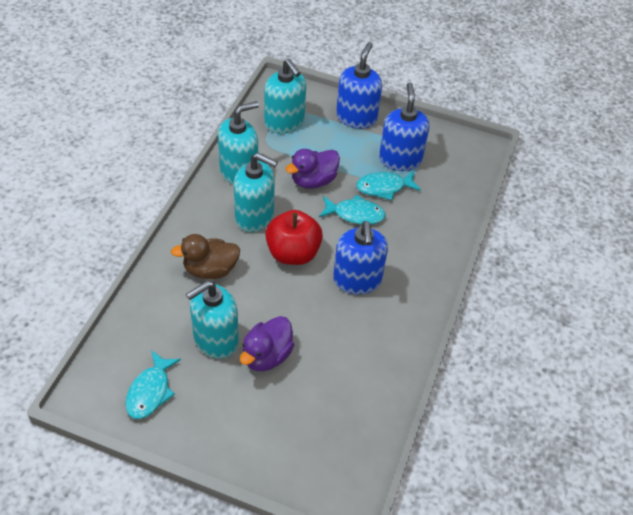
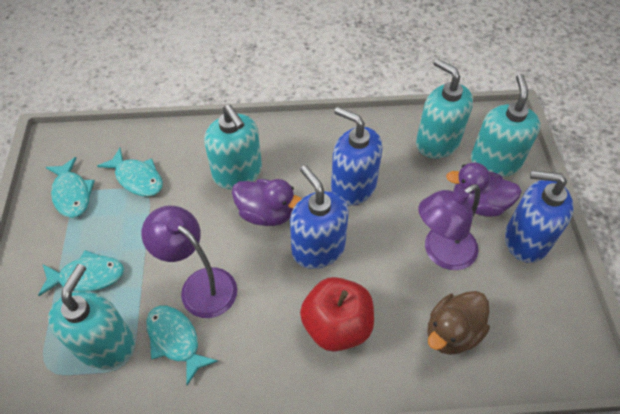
purple lamp: none = 0 -> [141,206,237,318] [418,184,480,270] = 2
turquoise fish: [125,350,181,419] [319,195,386,225] [356,171,421,200] = 3 -> [38,250,124,296] [45,157,95,218] [97,148,163,197] [146,306,218,385] = 4

